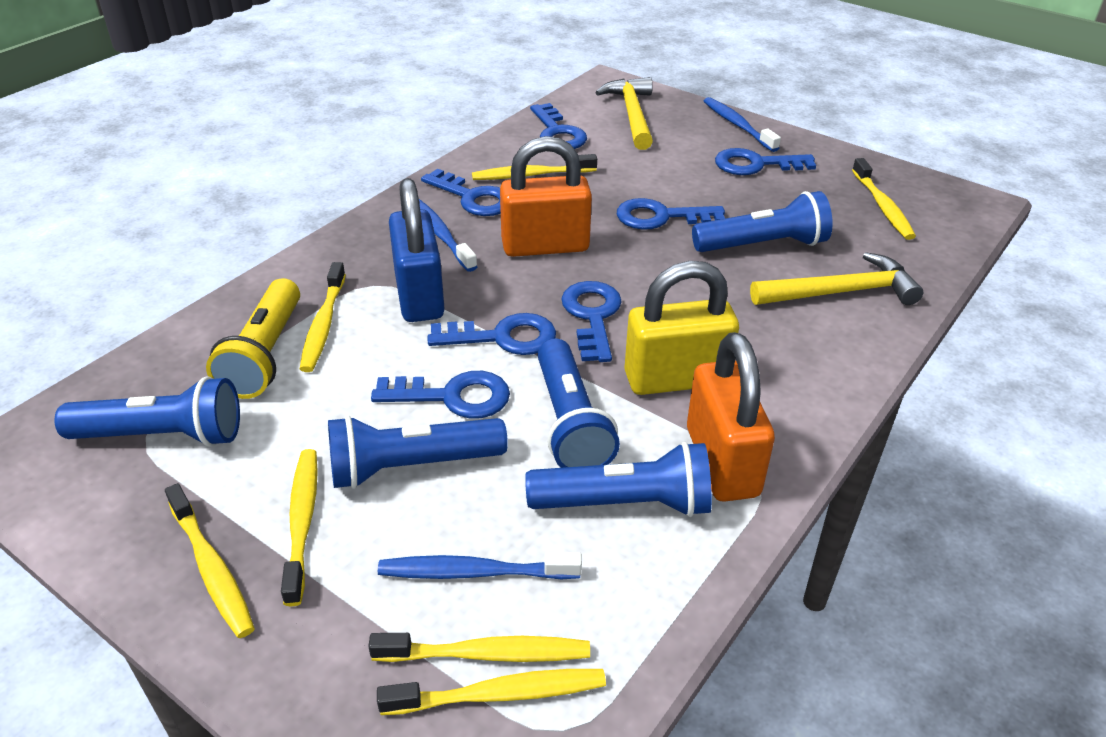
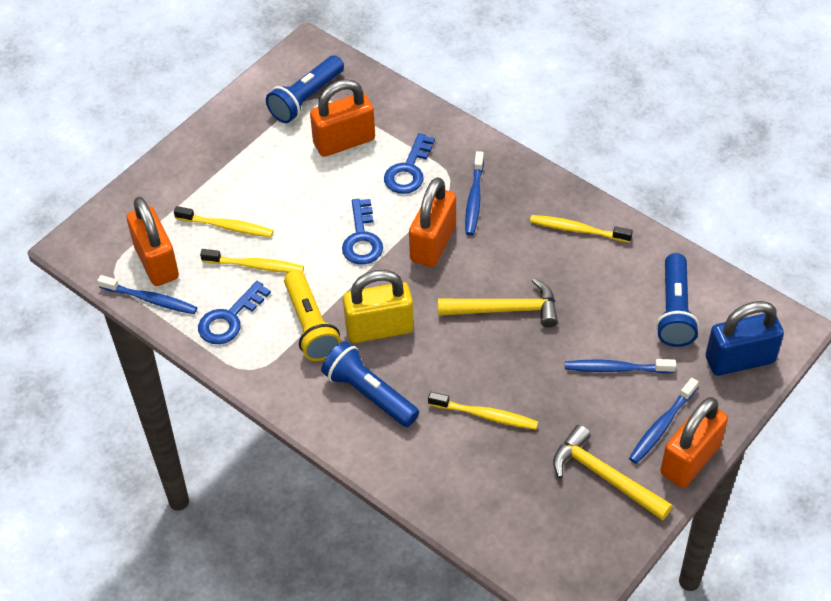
blue flashlight: [55,376,240,447] [328,415,508,489] [525,442,712,517] [538,338,620,468] [692,191,833,252] = 5 -> [266,55,344,123] [321,341,419,427] [656,253,699,347] = 3
blue key: [371,371,510,419] [421,169,501,216] [427,313,556,355] [530,103,587,149] [561,281,622,362] [617,198,725,230] [715,148,816,175] = 7 -> [198,281,271,344] [342,199,383,265] [384,133,435,194] = 3
blue toothbrush: [378,552,582,579] [419,199,478,272] [704,97,781,152] = 3 -> [97,275,198,314] [465,151,484,235] [565,359,676,373] [629,378,698,464] = 4
orange padlock: [500,136,592,257] [687,332,775,502] = 2 -> [127,197,179,286] [310,79,375,157] [409,177,456,267] [660,397,728,488] = 4
yellow toothbrush: [165,483,255,638] [281,449,318,607] [300,262,346,372] [368,633,590,662] [377,669,606,715] [472,154,597,180] [852,158,916,240] = 7 -> [174,206,274,237] [200,249,304,273] [428,392,538,430] [530,215,633,243] = 4

